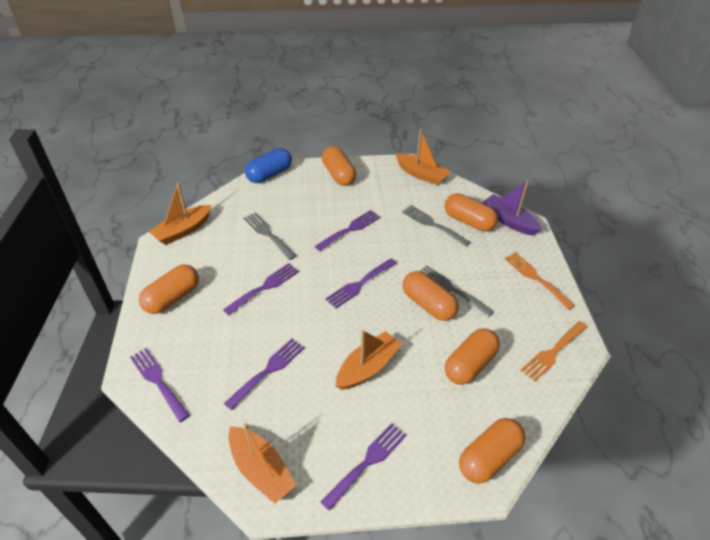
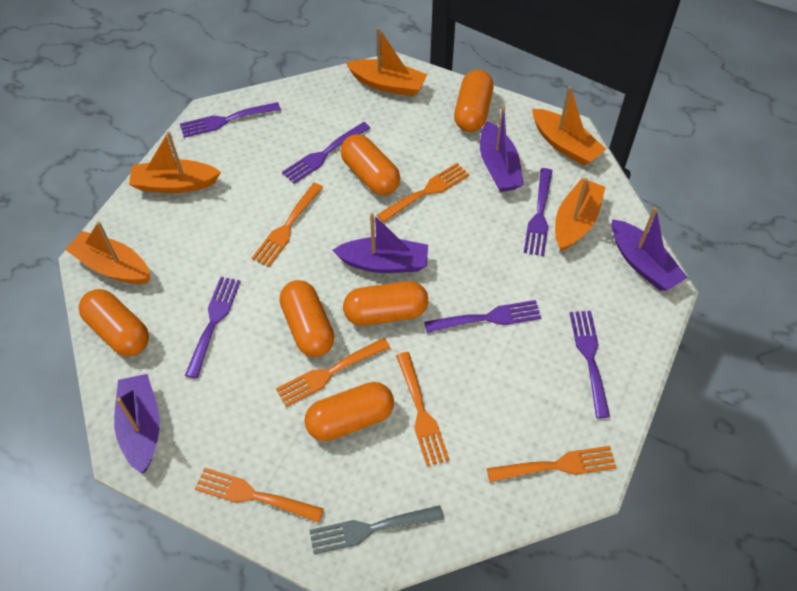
blue capsule: [245,148,292,183] = 1 -> none = 0
grey fork: [243,212,296,260] [402,205,470,247] [420,265,494,317] = 3 -> [309,505,444,554] = 1
orange boat: [149,183,211,245] [228,423,297,504] [335,330,402,390] [395,129,451,185] = 4 -> [65,221,151,284] [129,131,221,193] [346,27,427,96] [532,86,606,166] [555,178,605,251] = 5
orange fork: [504,252,575,310] [521,321,587,382] = 2 -> [195,467,324,523] [252,183,323,267] [276,338,390,407] [377,163,469,223] [396,352,449,466] [487,446,617,482] = 6
purple boat: [483,180,542,236] = 1 -> [114,374,160,474] [332,213,428,273] [480,107,524,192] [612,207,688,291] = 4

